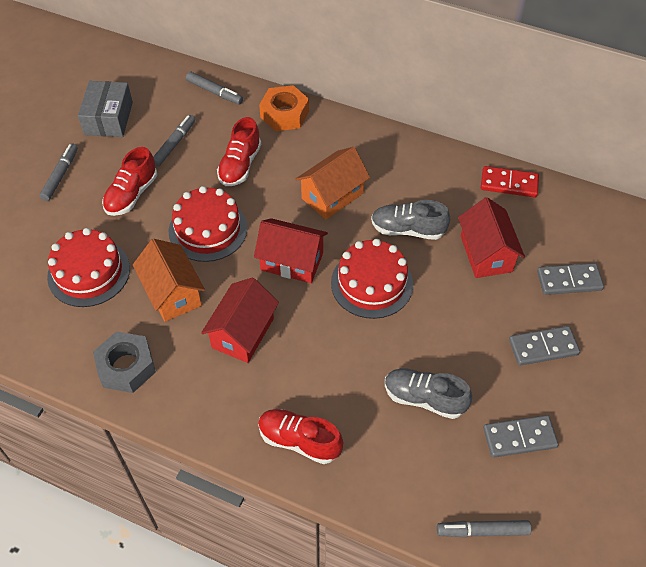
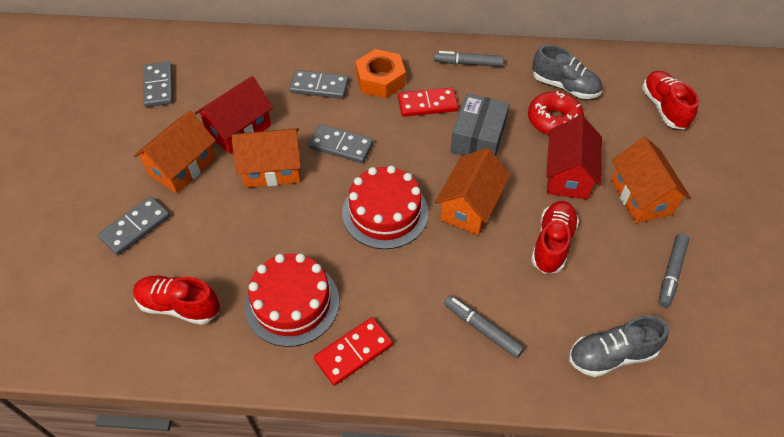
grey domino: [483,415,558,458] [509,326,580,366] [537,263,604,295] = 3 -> [98,196,170,255] [143,62,173,107] [289,70,349,99] [308,124,374,163] = 4
grey marker: [39,143,78,201] [153,115,195,167] [186,72,243,104] [437,520,532,537] = 4 -> [434,51,504,67] [444,295,525,358] [659,233,689,308] = 3
grey nut: [93,331,156,393] = 1 -> none = 0
orange house: [133,239,205,322] [295,147,370,220] = 2 -> [134,111,216,194] [231,128,301,188] [435,148,510,235] [611,137,691,223] = 4
red cake: [47,228,130,307] [169,186,247,262] [331,239,413,319] = 3 -> [245,253,339,347] [342,166,428,249] = 2
red domino: [481,166,539,198] = 1 -> [314,317,393,386] [398,88,458,117] = 2
red donut: none = 0 -> [528,91,584,135] = 1
red house: [201,277,279,363] [254,218,328,283] [458,197,525,278] = 3 -> [195,76,273,154] [546,115,602,200] = 2

